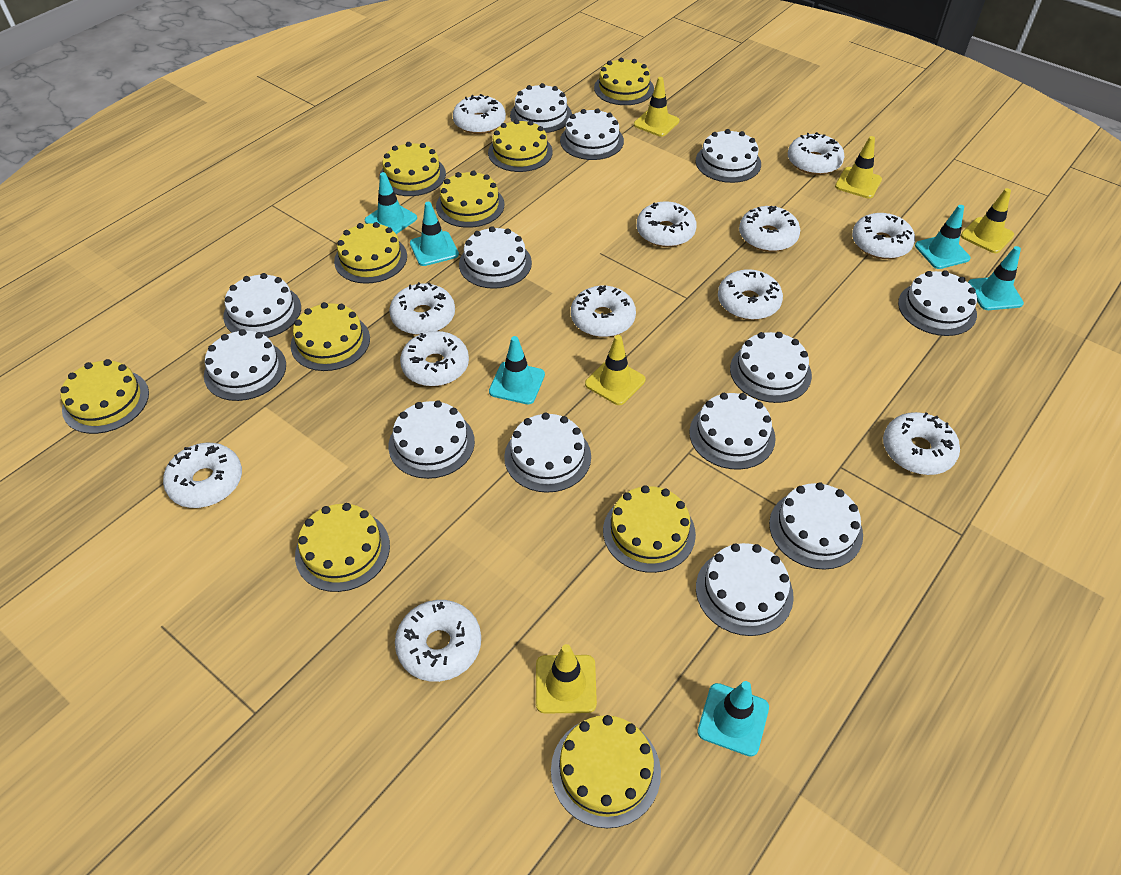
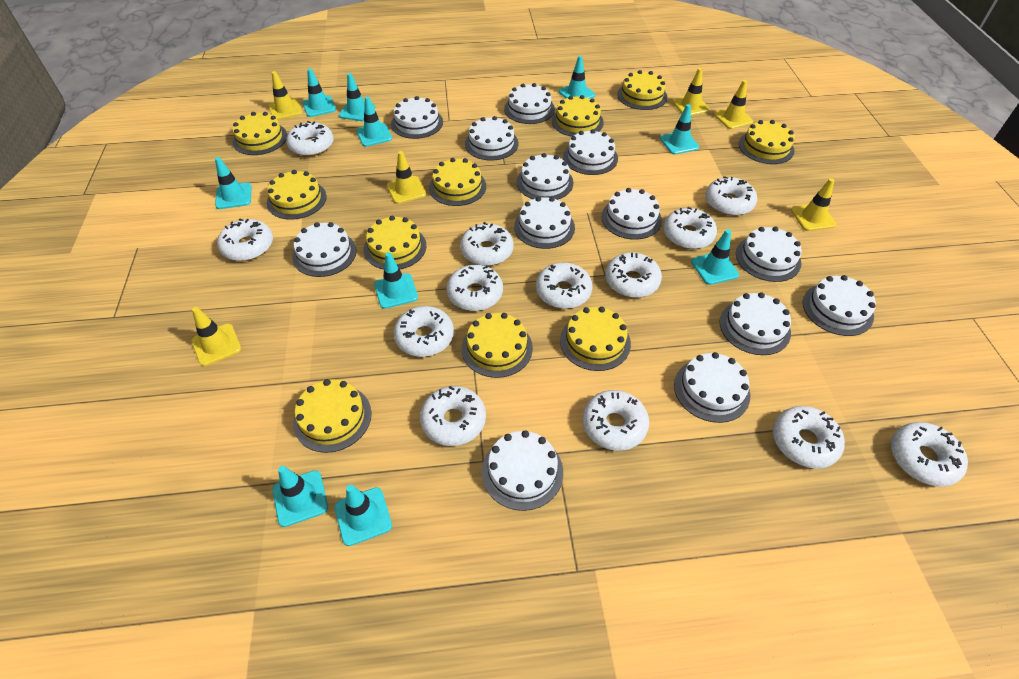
turquoise traffic cone: [365,172,417,234] [410,202,459,266] [489,336,545,404] [697,681,769,757] [915,205,970,269] [968,246,1024,310] = 6 -> [215,157,252,209] [272,466,328,527] [302,68,336,117] [334,485,392,546] [339,73,375,121] [356,96,392,147] [374,252,418,309] [559,56,595,99] [660,104,699,155] [691,229,739,285] = 10
white donut: [163,443,242,508] [389,282,455,335] [395,600,481,682] [400,331,469,386] [453,94,506,134] [571,285,636,337] [637,201,697,247] [718,269,783,320] [739,206,800,252] [788,132,844,175] [852,213,915,259] [883,412,960,475] = 12 -> [217,219,273,261] [286,121,333,156] [394,306,454,357] [420,386,486,446] [446,265,503,311] [460,222,514,266] [536,263,592,309] [582,390,649,451] [605,252,662,298] [663,207,717,249] [706,176,757,216] [773,406,845,469] [891,422,968,487] = 13
yellow traffic cone: [536,644,597,713] [585,335,645,405] [634,77,679,137] [835,136,882,199] [961,188,1014,253] = 5 -> [191,307,241,366] [268,71,302,120] [387,151,426,204] [673,68,710,116] [714,80,753,129] [791,178,836,231] = 6

